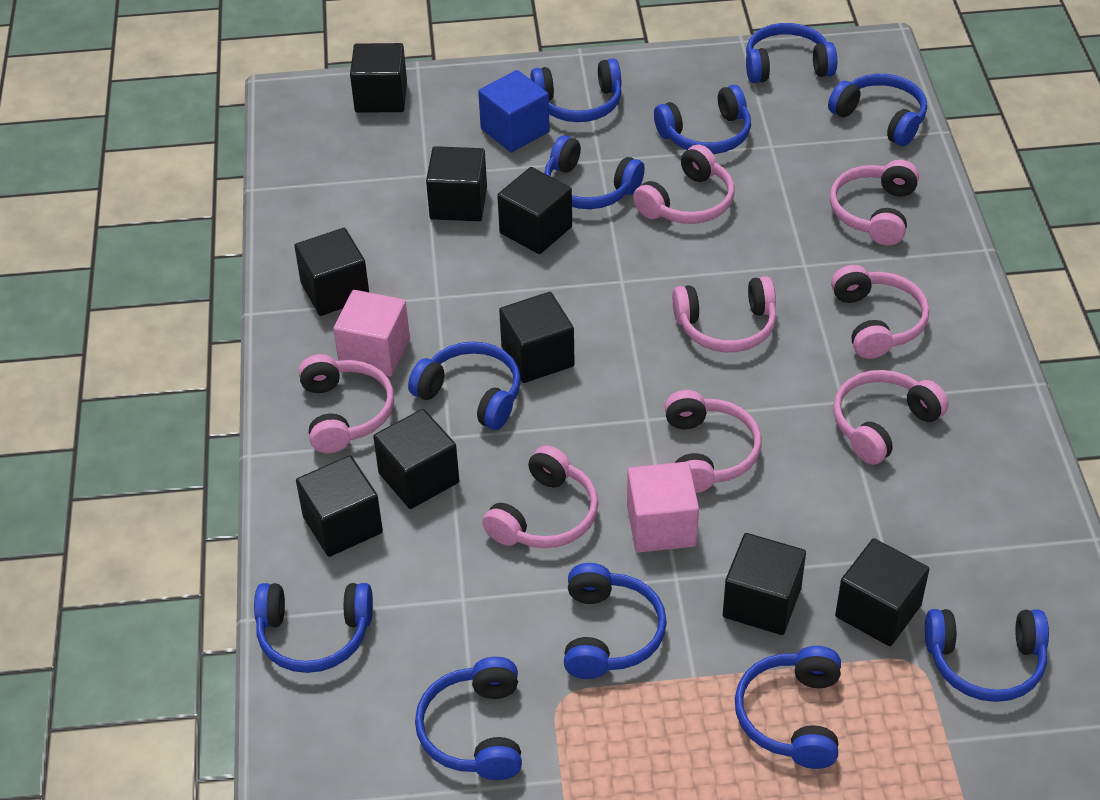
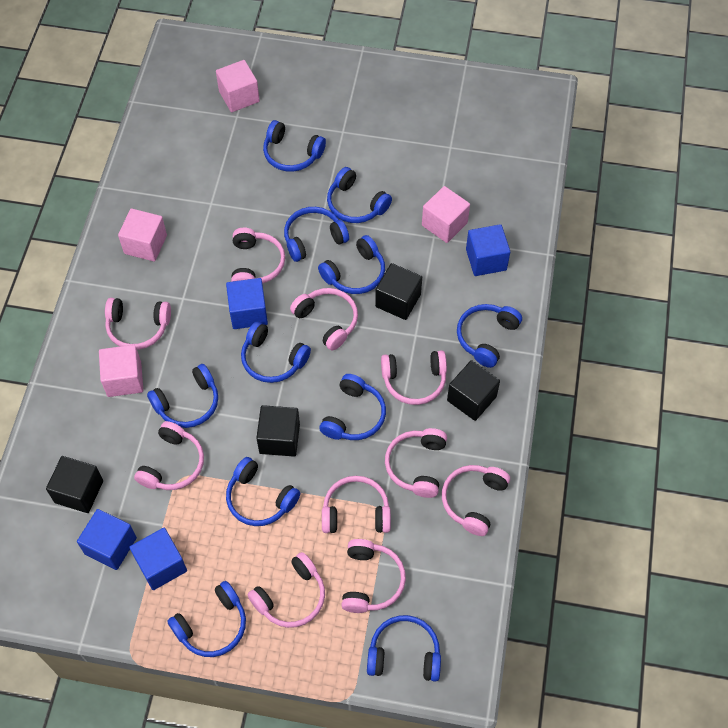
black cube: [294,228,369,316] [296,455,383,557] [350,43,407,113] [373,409,459,509] [426,146,487,221] [497,167,572,254] [499,292,575,383] [723,533,806,635] [835,538,929,646] = 9 -> [46,456,103,513] [256,405,300,457] [375,263,422,320] [447,360,500,421] = 4
blue cube: [478,70,550,152] = 1 -> [77,509,137,570] [129,528,187,590] [226,278,268,329] [466,224,510,276] = 4
pink cube: [333,290,410,377] [627,462,699,553] = 2 -> [99,345,143,397] [118,208,167,262] [216,60,260,112] [422,186,470,243] = 4
pink headphones: [299,354,394,453] [482,445,598,548] [633,144,735,224] [665,390,761,493] [672,276,776,352] [830,160,919,246] [831,265,929,359] [833,370,949,465] = 8 -> [105,298,171,350] [134,421,204,490] [231,227,285,283] [248,552,325,628] [290,288,358,351] [322,476,391,533] [341,539,406,613] [381,350,447,405] [385,428,447,498] [442,465,510,536] = 10

